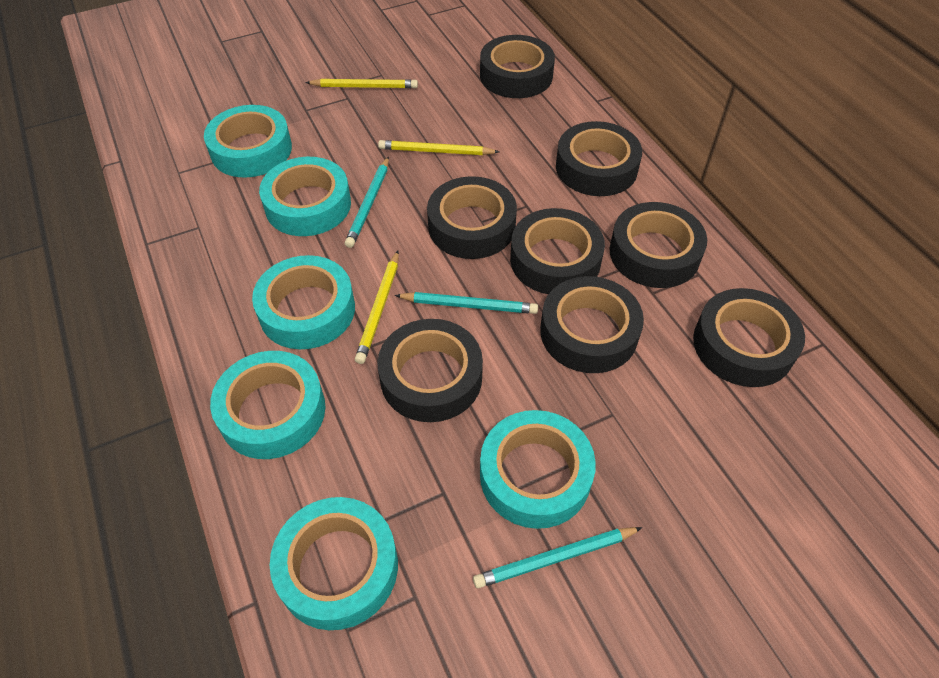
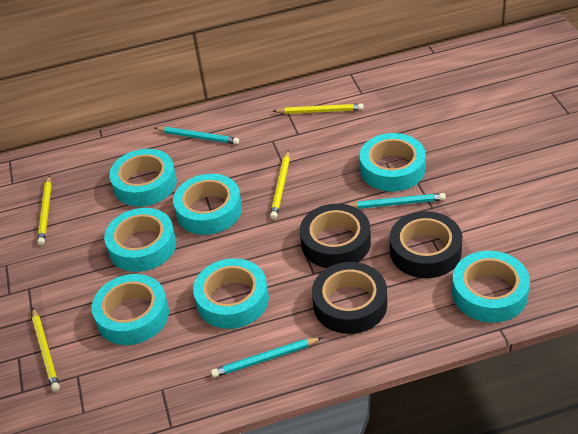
black tape: [377,319,483,422] [427,176,517,259] [480,35,555,98] [510,208,605,294] [540,276,644,373] [556,121,642,196] [609,202,707,288] [693,288,805,387] = 8 -> [300,204,371,268] [312,262,387,334] [390,211,462,278] = 3
turquoise tape: [204,105,292,178] [210,351,326,459] [252,255,355,349] [259,157,351,236] [270,497,398,630] [480,410,596,529] = 6 -> [92,274,169,345] [104,208,176,272] [109,149,177,207] [173,174,242,235] [193,258,269,329] [359,133,426,192] [452,251,530,323] = 7
yellow pencil: [305,79,418,88] [355,251,399,364] [378,140,499,155] = 3 -> [32,308,60,392] [37,176,52,245] [270,150,290,219] [273,104,364,114] = 4

